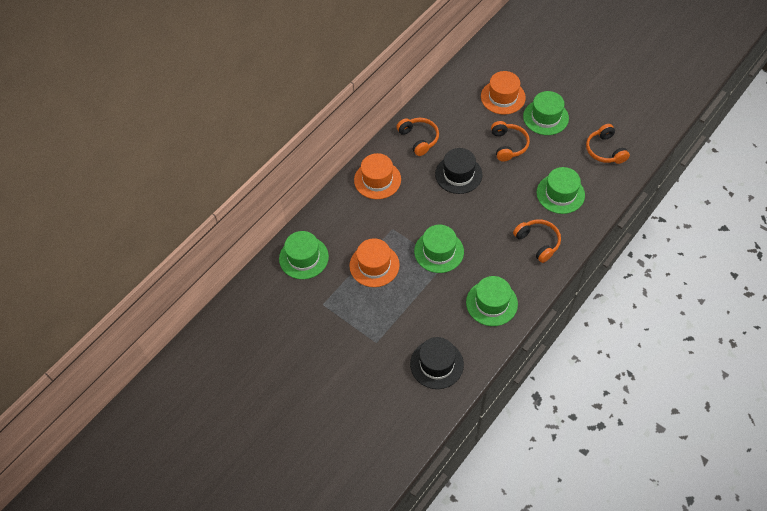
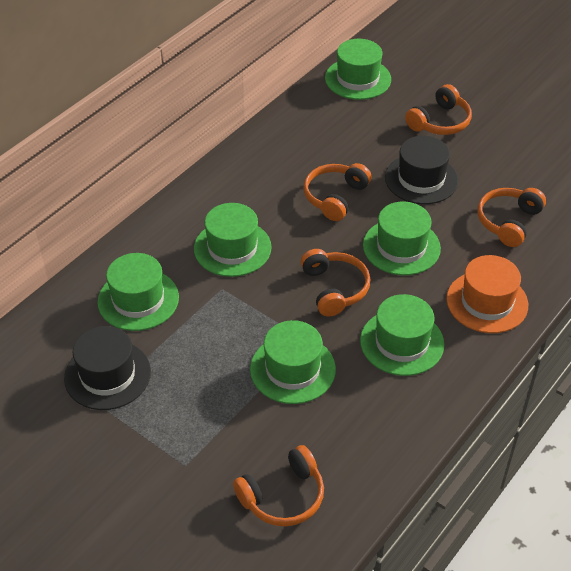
green hat: [279,231,329,279] [414,225,464,273] [466,276,518,326] [523,91,569,135] [537,167,585,214] = 5 -> [97,253,179,331] [194,203,272,277] [250,320,336,404] [325,39,391,100] [360,294,444,376] [363,201,441,275] = 6
orange hat: [349,238,400,287] [354,153,401,199] [481,71,526,115] = 3 -> [446,255,528,333] = 1
orange headphones: [397,118,439,156] [491,121,530,162] [513,219,561,263] [586,124,630,164] = 4 -> [233,445,324,527] [301,249,371,317] [303,163,371,221] [405,84,472,135] [477,188,546,247] = 5

